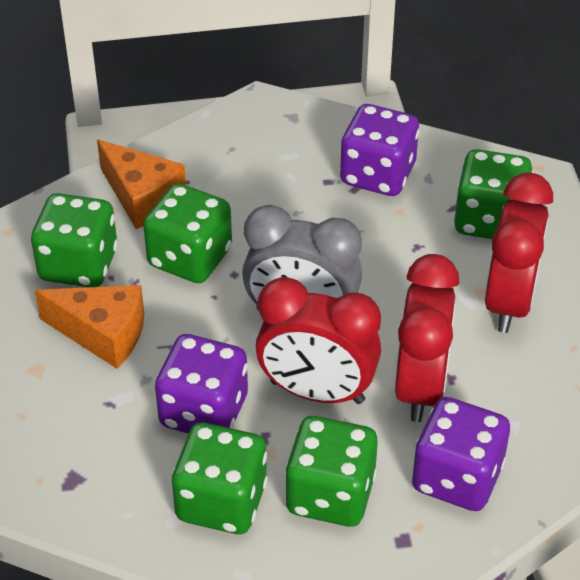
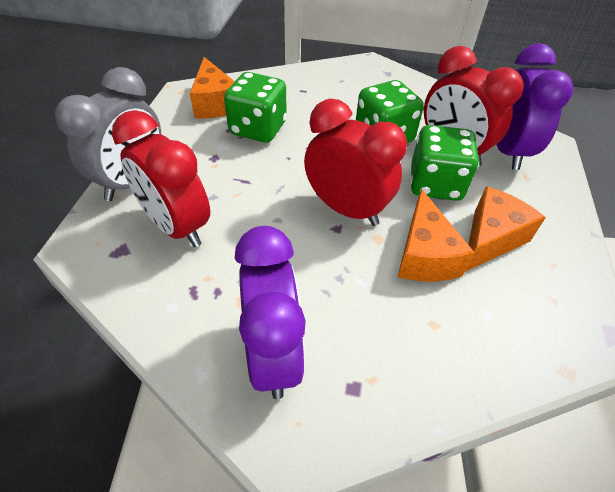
green dice: [31,193,118,287] [143,184,232,283] [171,423,268,534] [285,416,378,527] [454,149,533,239] = 5 -> [224,72,287,143] [356,80,424,143] [410,125,479,201] = 3
orange cheese: [34,285,144,369] [97,139,186,229] = 2 -> [190,57,235,118] [398,189,475,282] [465,187,546,272] = 3
purple clock: none = 0 -> [235,226,306,399] [496,43,574,170] = 2
purple dice: [155,334,248,434] [340,104,420,196] [412,397,510,511] = 3 -> none = 0

